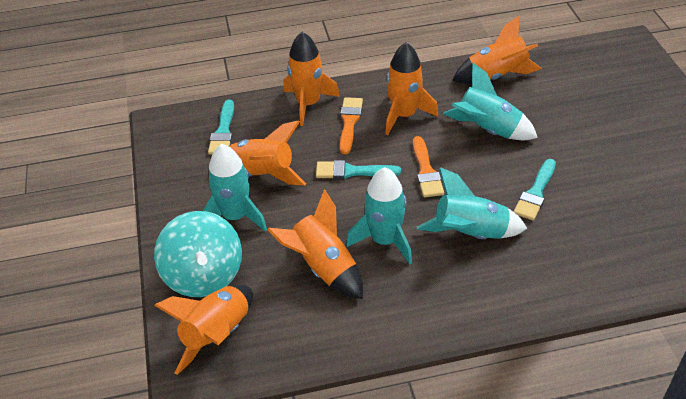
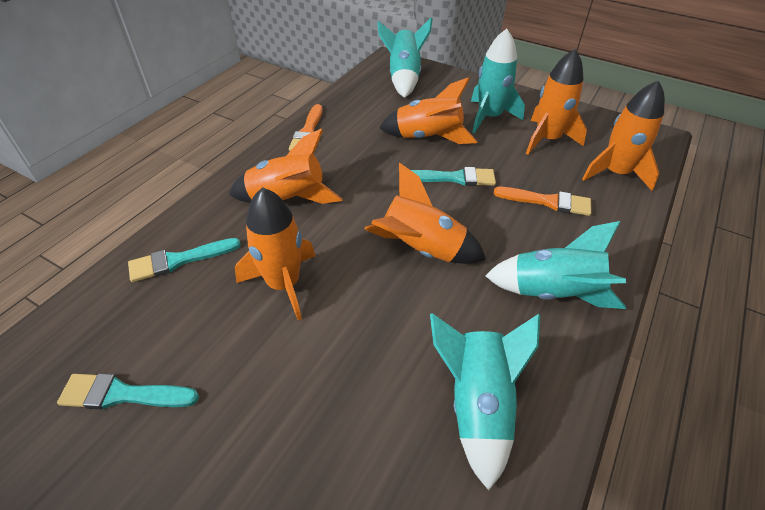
turquoise spinning top: [154,211,242,297] = 1 -> none = 0

